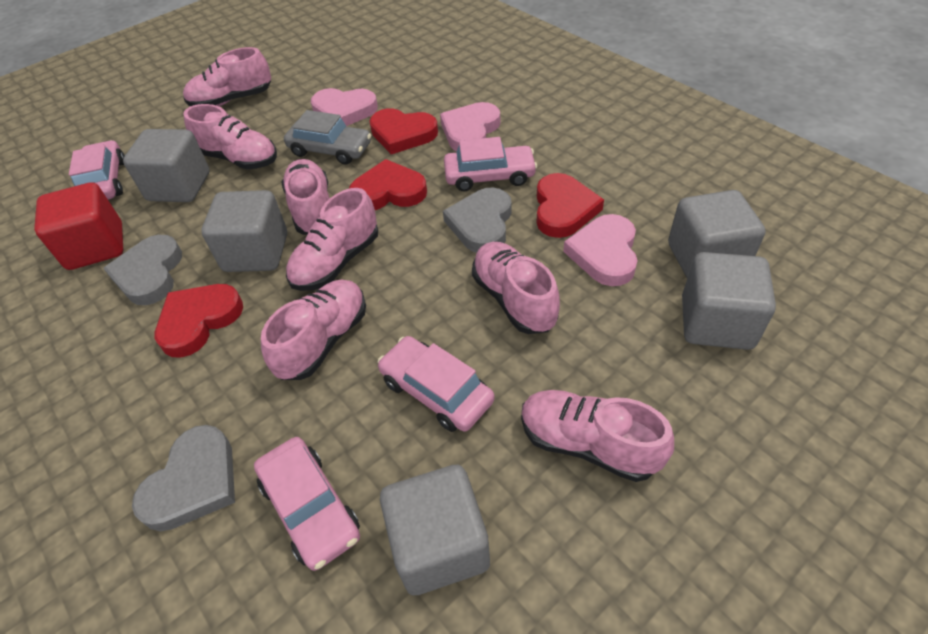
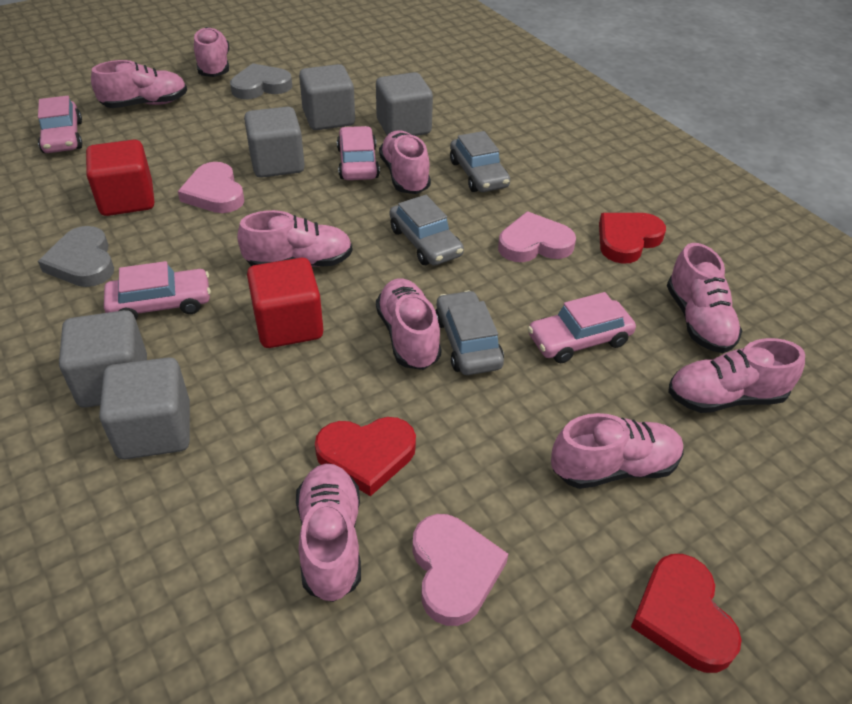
grey car: [284,110,371,165] = 1 -> [390,195,464,265] [436,290,504,375] [450,131,510,192] = 3
grey heart: [103,235,182,305] [132,425,235,531] [443,188,511,253] = 3 -> [38,226,114,287] [230,63,292,99] = 2
pink shoe: [183,47,271,106] [184,104,277,169] [261,279,366,380] [281,159,330,235] [286,188,378,291] [472,242,560,334] [521,390,674,482] = 7 -> [91,60,187,108] [194,27,230,77] [237,210,353,267] [296,464,361,602] [376,279,442,370] [379,131,431,194] [551,413,684,489] [667,243,743,353] [668,338,805,413] = 9
red cube: [34,182,123,270] = 1 -> [86,140,154,216] [247,258,323,348] = 2
red heart: [155,284,243,358] [349,159,427,210] [369,108,438,154] [537,173,604,238] = 4 -> [315,417,416,496] [599,213,666,264] [631,554,742,673] = 3

